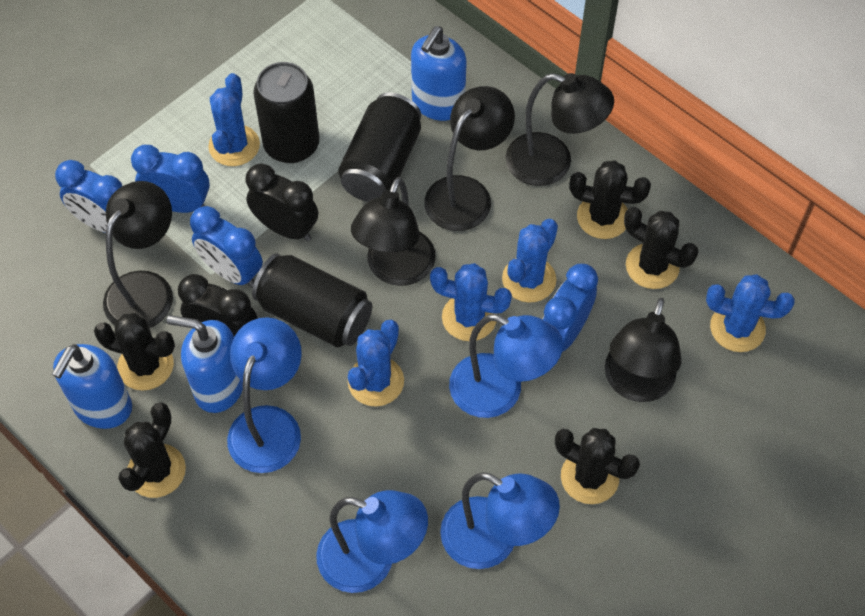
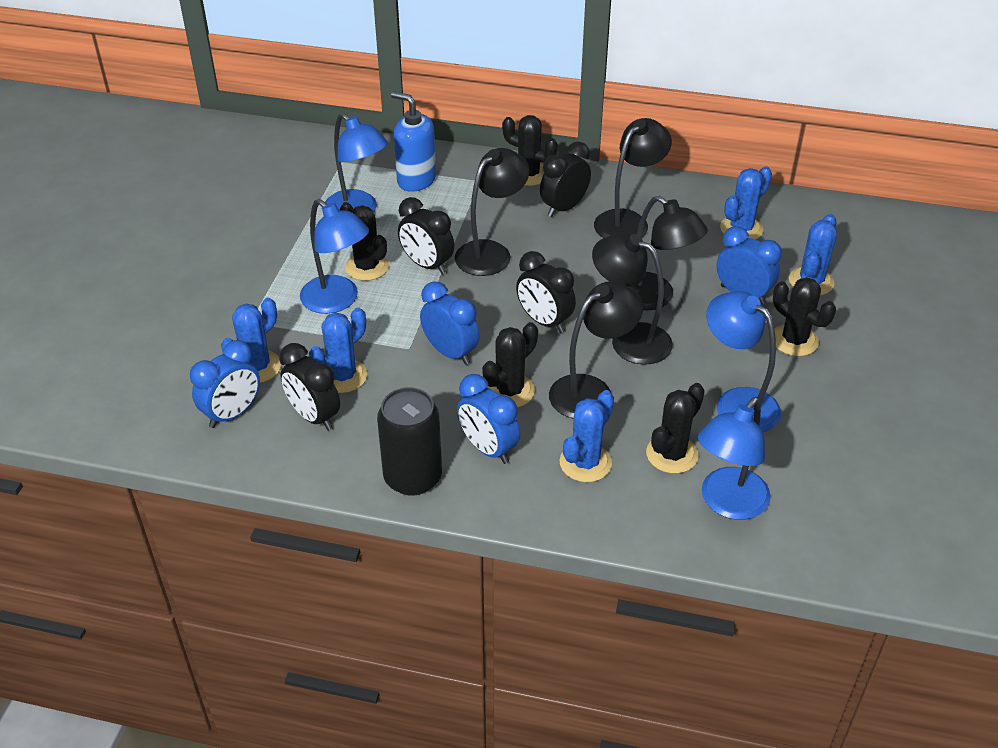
black can: [252,253,372,348] [253,62,320,163] [338,92,421,202] = 3 -> [377,387,442,496] = 1
black clock: [178,274,257,337] [246,163,318,241] = 2 -> [279,343,340,431] [398,197,454,275] [516,251,576,333] [540,141,591,217] = 4
blue soap dispenser: [52,344,132,429] [167,315,243,413] [411,26,467,121] = 3 -> [391,92,436,192] = 1

